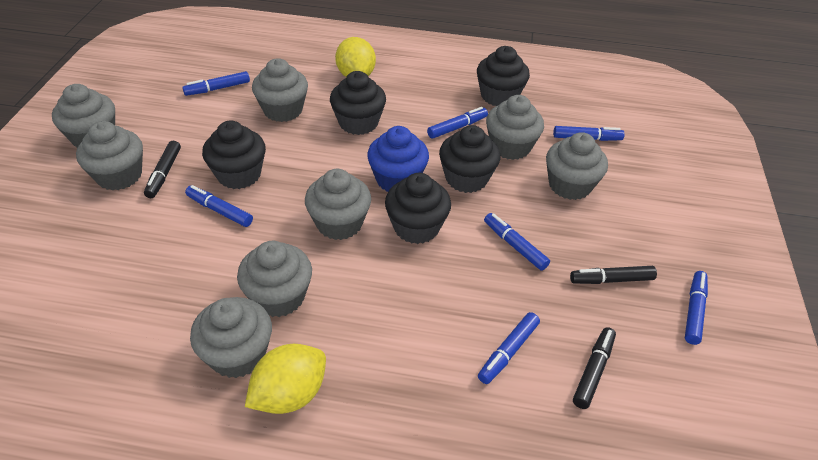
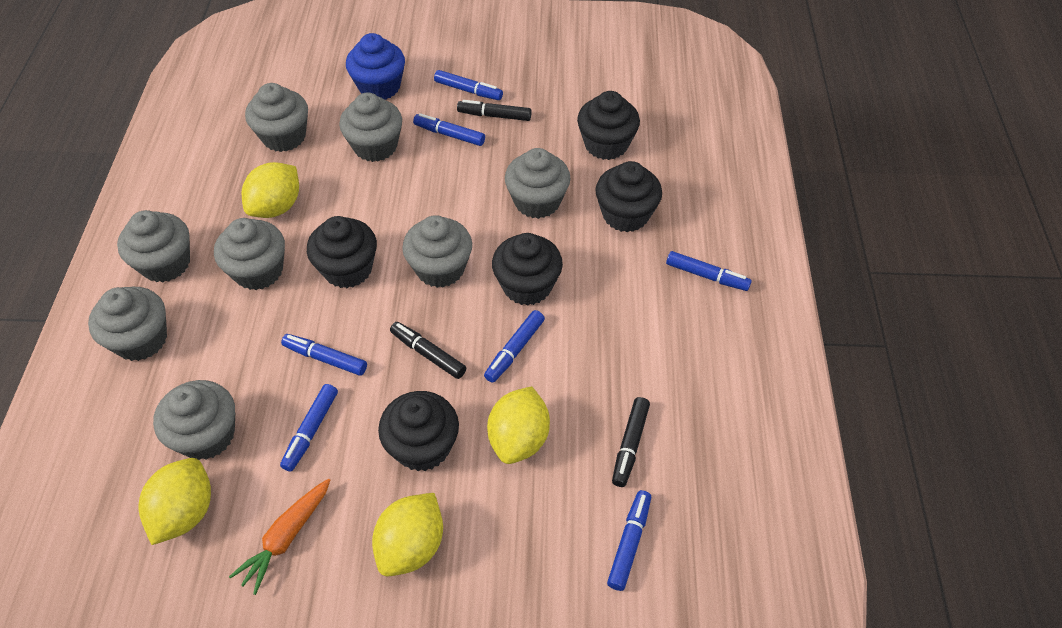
orange carrot: none = 0 -> [229,478,330,595] = 1
yellow lemon: [245,344,326,414] [335,37,376,77] = 2 -> [139,458,211,545] [242,162,299,218] [372,493,443,577] [487,386,550,464] = 4

